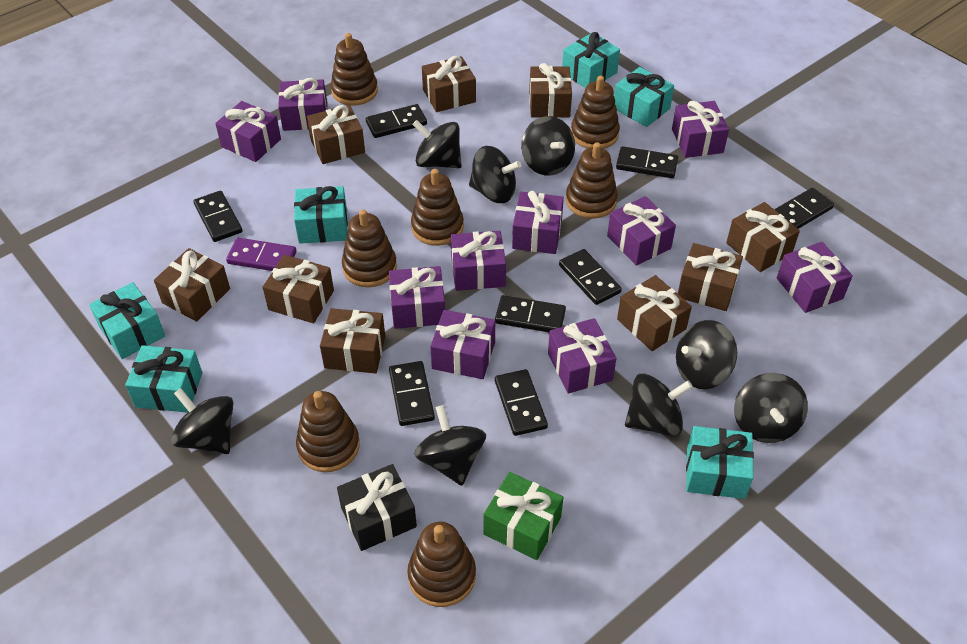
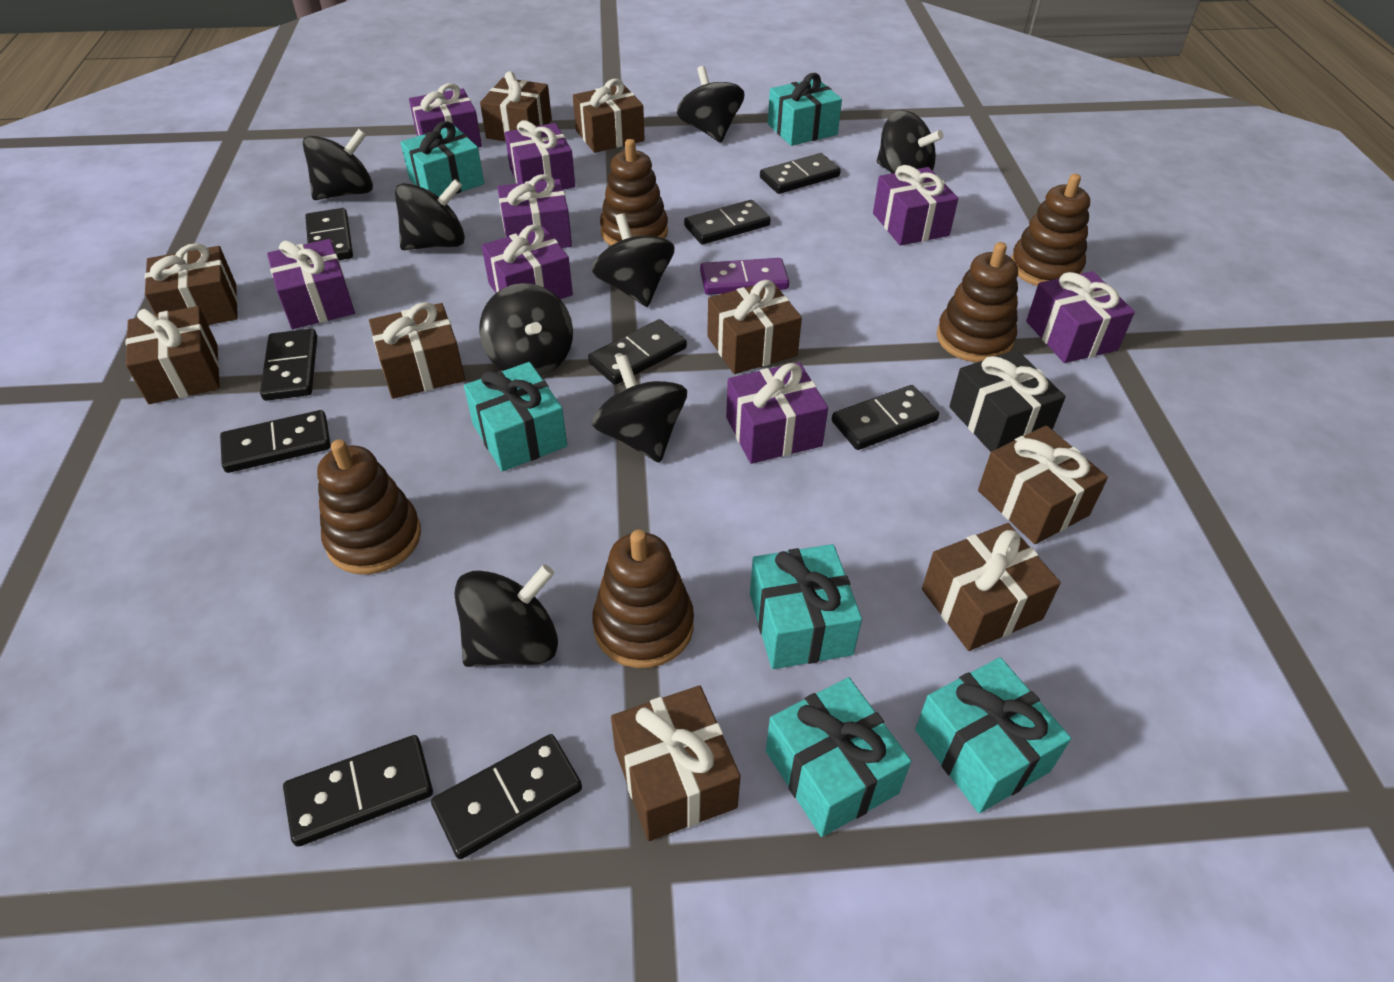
black domino: [193,191,242,242] [366,104,427,138] [389,361,435,426] [495,295,566,332] [495,369,548,436] [559,249,622,305] [616,146,678,178] [774,188,834,229] = 8 -> [220,410,331,473] [260,329,317,401] [283,735,433,847] [305,208,353,260] [431,734,582,859] [588,319,687,385] [684,200,771,245] [760,153,841,194] [832,385,939,450] = 9
brown stacking toy: [296,391,360,472] [331,33,378,105] [342,209,397,287] [407,522,476,607] [411,169,464,246] [566,142,618,219] [571,76,620,149] = 7 -> [317,440,421,574] [592,530,694,668] [600,139,668,246] [937,242,1018,363] [1011,174,1090,286] = 5
green gift: [484,472,563,560] = 1 -> none = 0
purple gift: [215,101,281,162] [278,78,327,131] [389,266,445,329] [430,310,495,379] [451,231,506,291] [512,191,564,254] [548,318,616,394] [607,196,676,266] [672,101,729,158] [777,242,853,313] = 10 -> [267,239,355,329] [409,83,482,148] [482,224,573,299] [497,174,572,248] [505,120,575,190] [726,362,828,464] [873,165,958,246] [1026,271,1135,363] = 8

